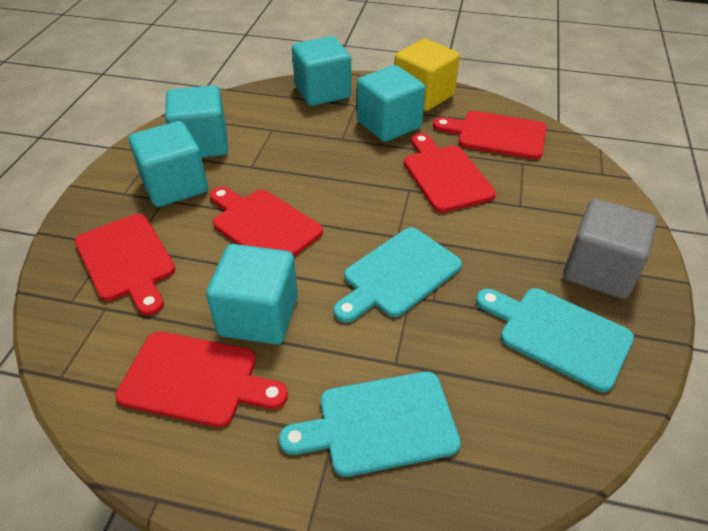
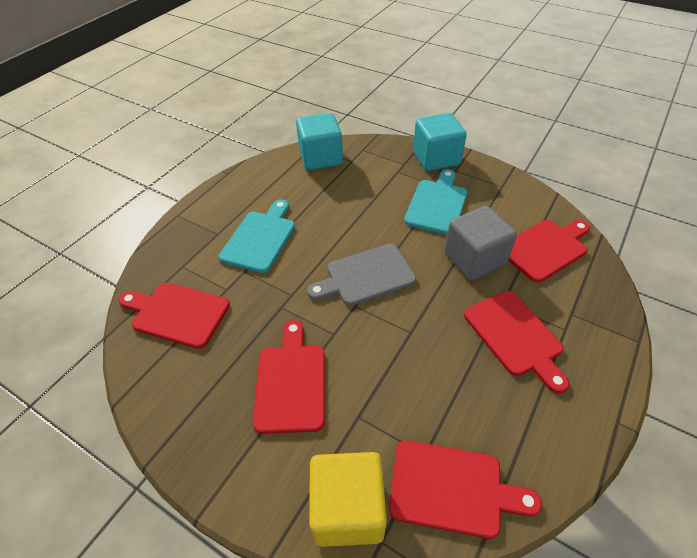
grey cutting board: none = 0 -> [307,244,416,306] = 1
turquoise cube: [129,121,208,207] [165,85,228,158] [206,244,298,345] [292,36,351,106] [357,65,426,142] = 5 -> [296,113,343,170] [413,113,467,171] = 2
turquoise cutting board: [279,372,461,477] [333,227,462,323] [476,288,634,392] = 3 -> [219,199,295,273] [404,169,467,235] = 2

